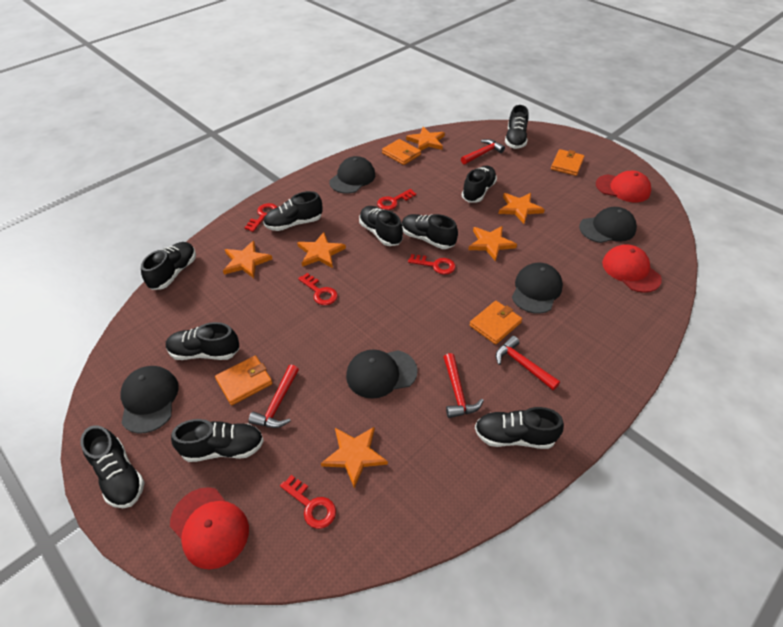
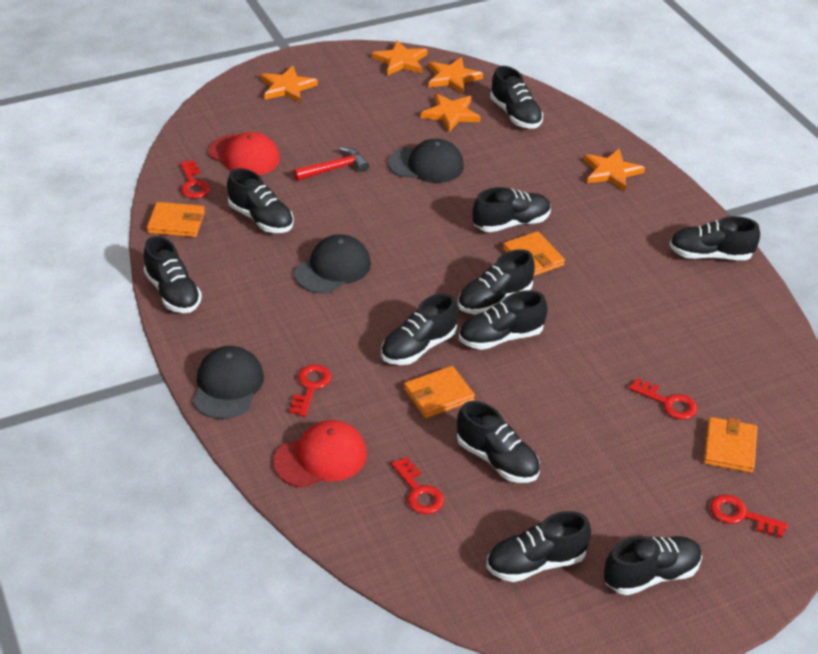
black cap: [121,366,179,434] [329,156,375,194] [346,349,418,399] [512,263,563,314] [579,207,637,243] = 5 -> [193,346,264,419] [294,234,371,294] [388,139,464,183] = 3
black shoe: [81,425,145,508] [141,242,196,290] [166,322,239,360] [171,419,264,462] [263,191,323,231] [359,206,403,246] [402,214,458,249] [462,165,497,203] [475,407,564,449] [505,105,529,149] = 10 -> [144,236,202,313] [227,168,294,233] [381,293,458,365] [457,401,540,483] [458,249,535,315] [459,290,548,350] [472,187,551,232] [487,511,591,582] [490,66,543,129] [604,536,702,595] [669,216,760,260] = 11
orange star: [223,241,272,278] [297,232,346,268] [321,427,388,488] [406,127,445,151] [468,226,517,262] [498,193,545,224] = 6 -> [261,66,318,103] [372,40,428,76] [421,94,481,132] [428,57,483,94] [584,149,645,191] = 5
red cap: [170,487,249,569] [596,171,651,202] [602,244,662,293] = 3 -> [209,132,280,175] [273,420,367,488] = 2
red hammer: [248,365,299,428] [443,353,484,418] [461,139,505,164] [496,336,560,390] = 4 -> [293,147,369,181] = 1

